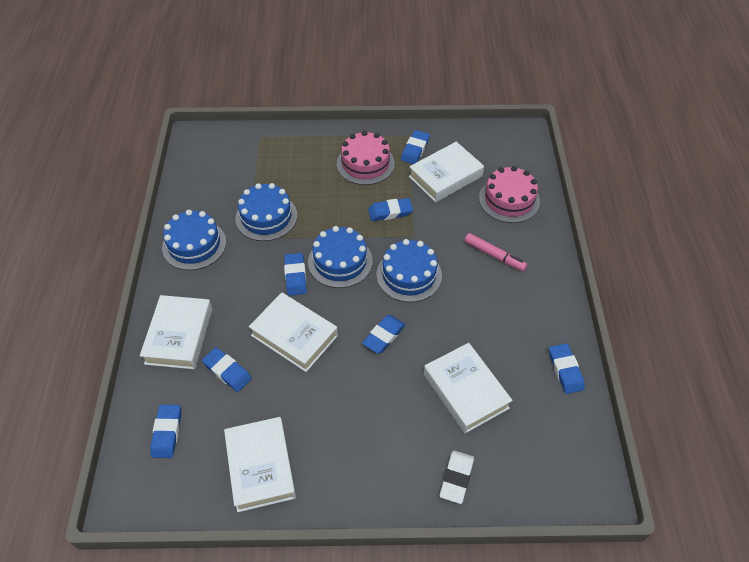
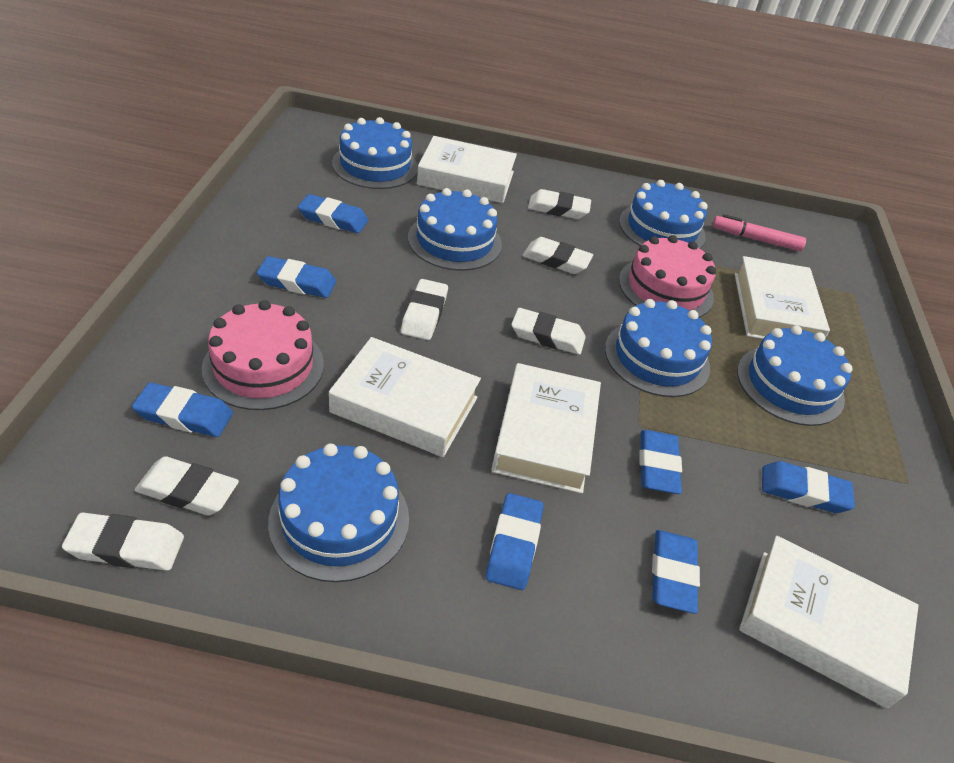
blue cake: [162,210,226,270] [235,183,297,241] [308,226,373,288] [377,239,442,302] = 4 -> [268,443,409,582] [332,117,418,189] [408,188,502,271] [605,299,712,397] [619,180,708,249] [737,325,853,426] = 6
white eraser: [440,451,474,504] = 1 -> [62,513,184,571] [135,456,239,515] [401,279,448,340] [511,308,586,355] [523,237,593,274] [528,189,591,219] = 6

